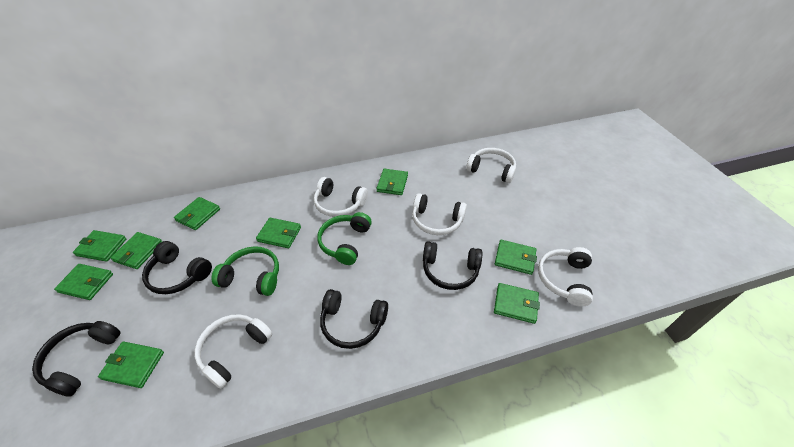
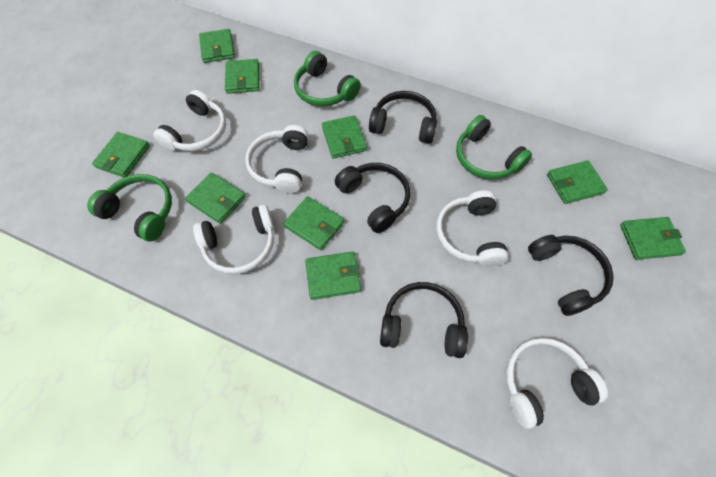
green headphones: [211,246,279,296] [317,212,372,265] = 2 -> [87,174,172,242] [294,51,361,106] [456,115,532,179] = 3

